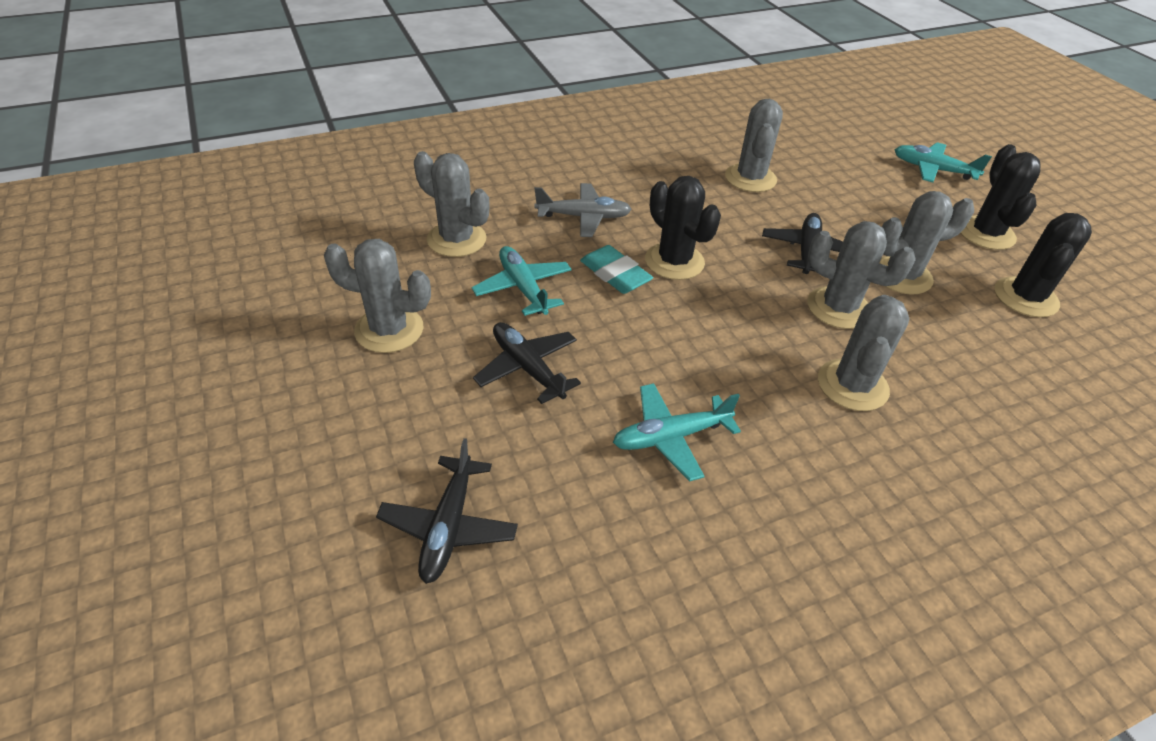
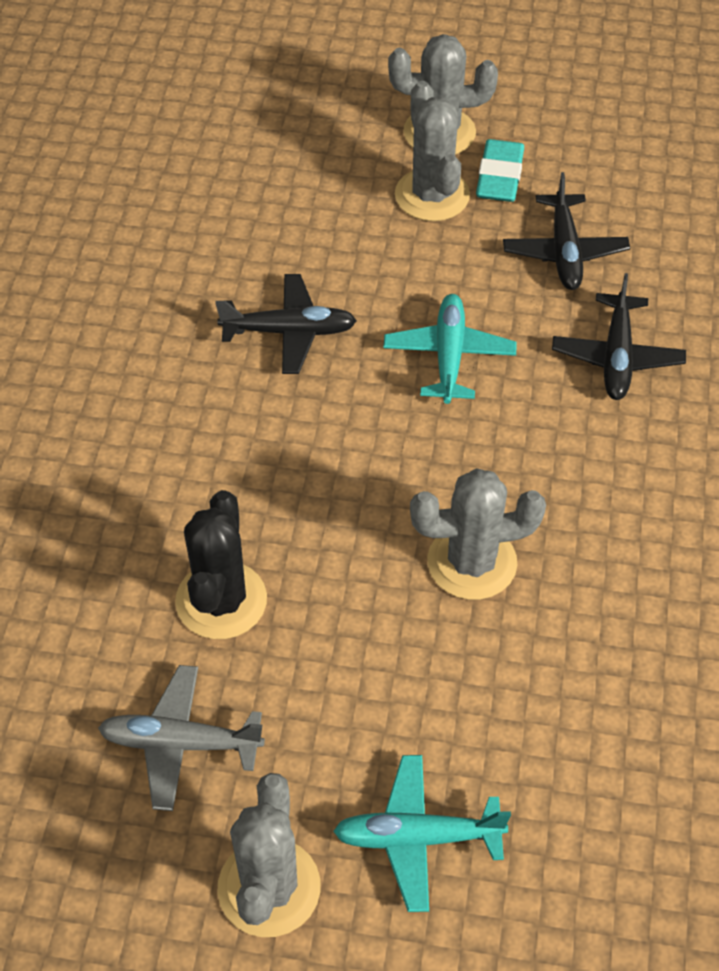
black cactus: [645,176,721,280] [961,144,1041,250] [995,213,1092,317] = 3 -> [175,490,267,639] = 1
grey cactus: [324,239,431,353] [414,151,490,257] [725,99,783,192] [807,221,916,329] [818,295,909,411] [879,191,974,294] = 6 -> [217,773,321,937] [388,34,498,154] [395,81,470,221] [410,468,546,600] = 4
turquoise plane: [472,246,572,316] [613,383,741,481] [894,142,992,182] = 3 -> [333,755,511,912] [383,294,517,404] = 2

